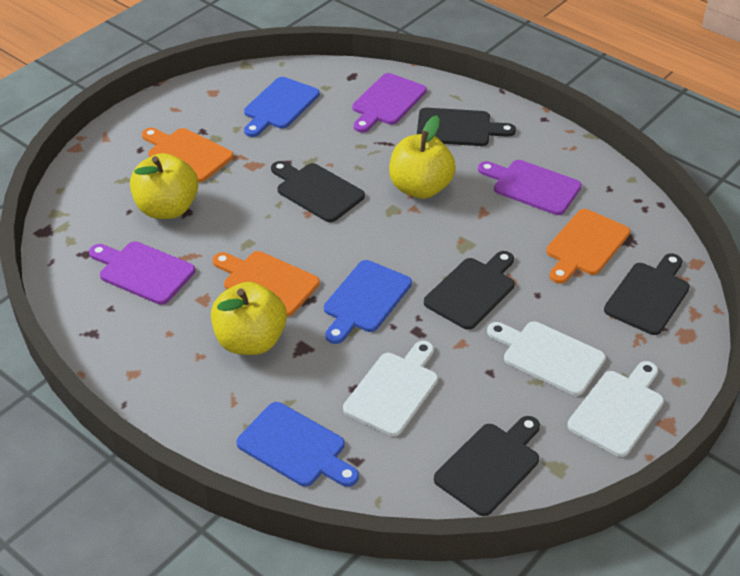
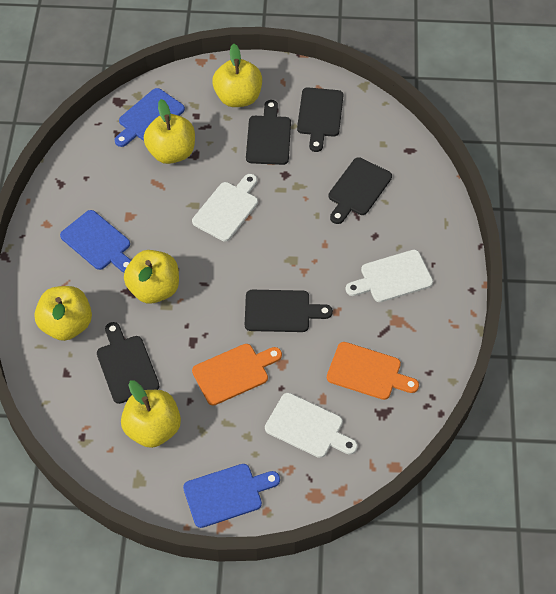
orange cutting board: [142,128,233,182] [213,251,320,317] [546,209,630,284] = 3 -> [192,344,282,406] [327,342,419,400] = 2
purple cutting board: [89,241,195,305] [352,73,427,132] [478,160,582,215] = 3 -> none = 0
yellow apple: [130,153,198,219] [211,282,287,355] [389,115,456,199] = 3 -> [34,286,92,341] [121,380,181,448] [124,250,179,304] [144,99,195,164] [212,44,262,107] = 5

